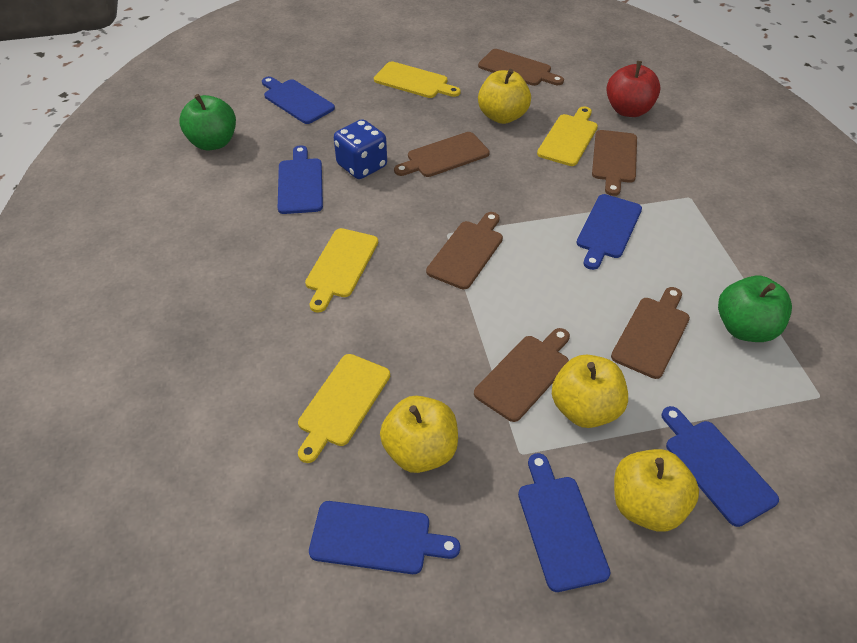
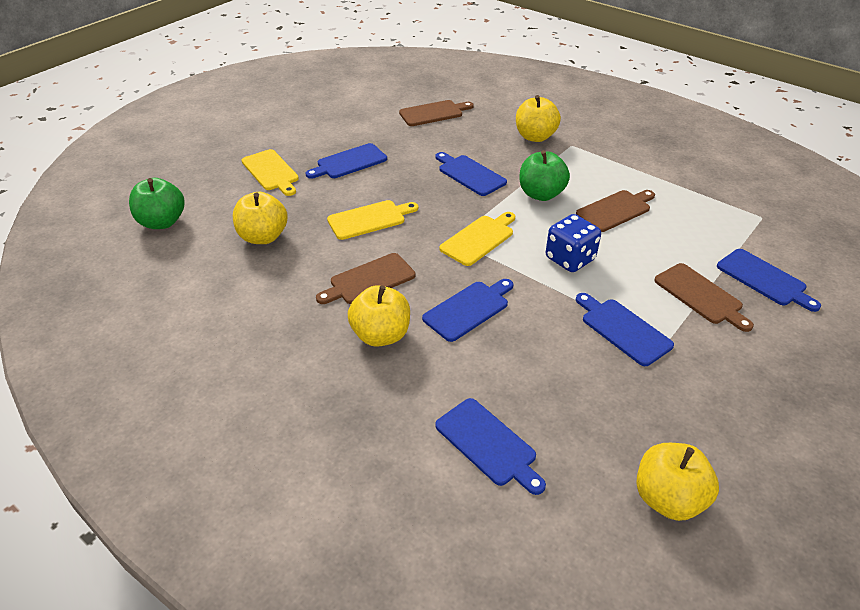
brown cutting board: [394,132,490,177] [426,212,503,289] [474,328,570,422] [478,49,564,86] [592,130,637,196] [611,287,690,379] = 6 -> [316,253,415,304] [399,100,474,126] [576,190,655,232] [654,263,754,332] = 4
red apple: [606,61,661,117] = 1 -> none = 0
yellow cutting board: [298,354,390,463] [305,228,378,313] [374,62,461,98] [537,106,598,166] = 4 -> [242,149,299,196] [327,200,418,240] [439,212,515,266] = 3

